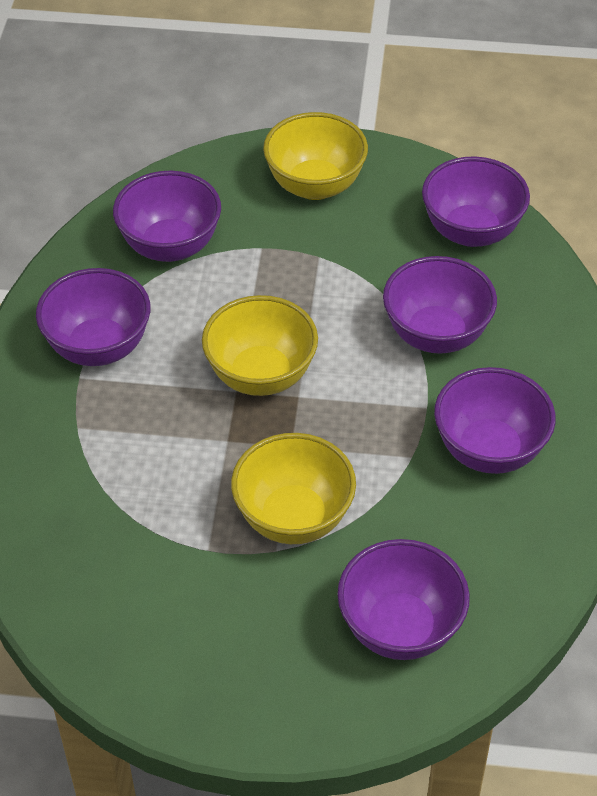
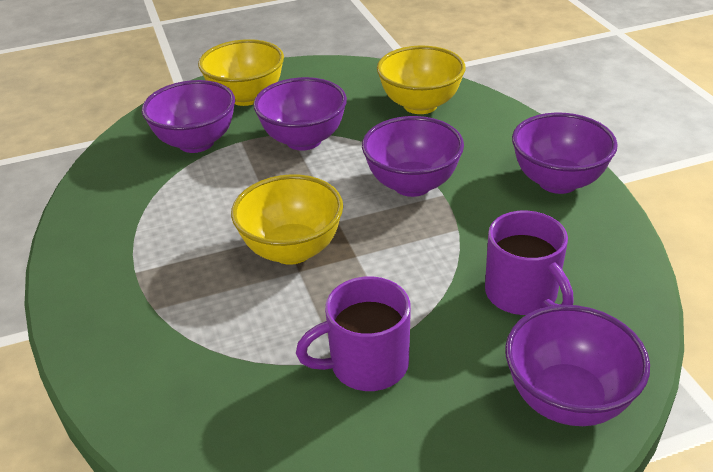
purple bowl: [36,268,150,366] [113,171,221,262] [337,539,470,660] [383,256,497,354] [422,156,530,247] [434,367,556,474] = 6 -> [142,80,235,153] [253,77,347,151] [362,116,464,197] [505,305,650,426] [512,112,618,194] = 5
purple mug: none = 0 -> [296,276,411,391] [485,211,574,315] = 2

